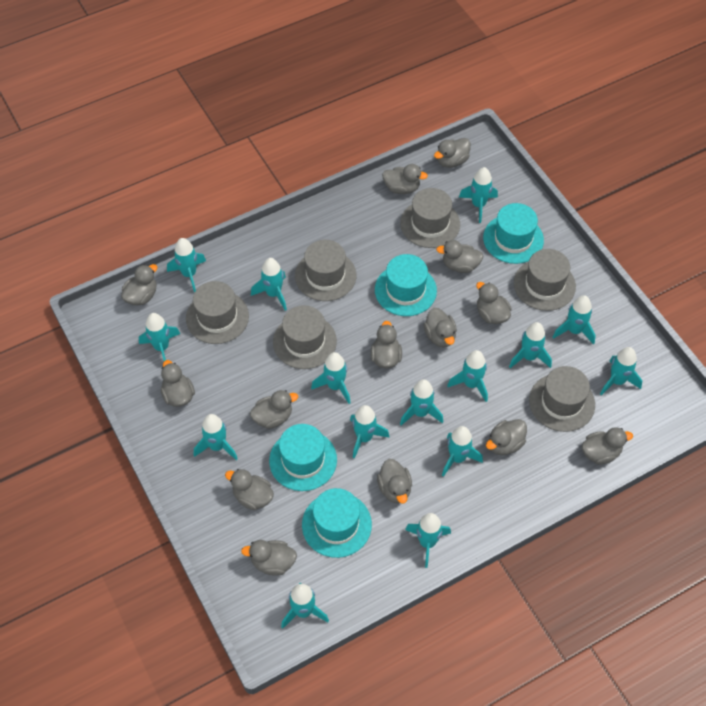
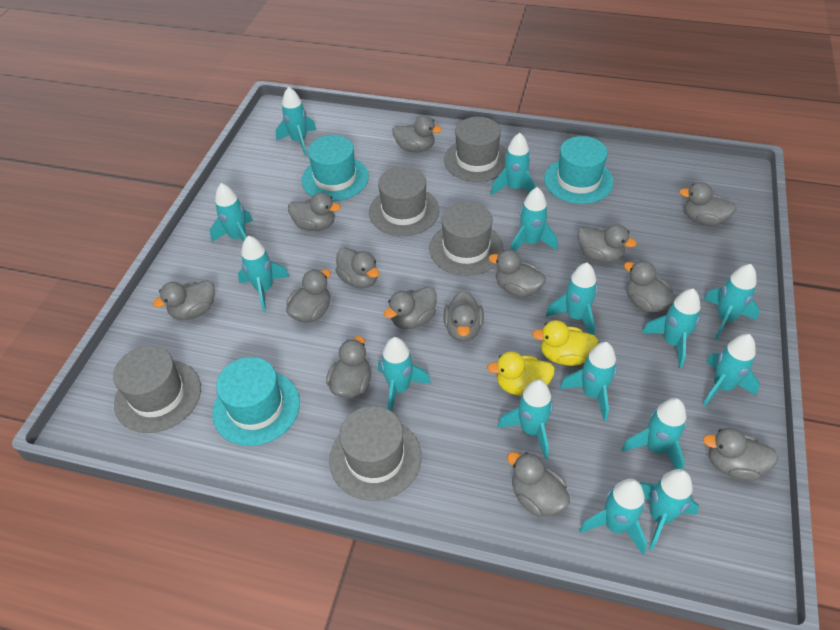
grey hat: [186,281,249,344] [273,305,337,369] [295,240,356,301] [400,188,460,248] [514,249,576,311] [529,366,595,432] = 6 -> [113,346,201,433] [329,406,421,501] [369,166,439,236] [429,202,504,276] [444,117,507,182] = 5
turquoise hat: [269,424,337,491] [302,488,372,558] [375,254,437,316] [483,203,544,264] = 4 -> [212,357,300,446] [301,135,369,201] [544,136,614,204] = 3
yellow duck: none = 0 -> [487,351,555,396] [532,320,598,366] = 2

